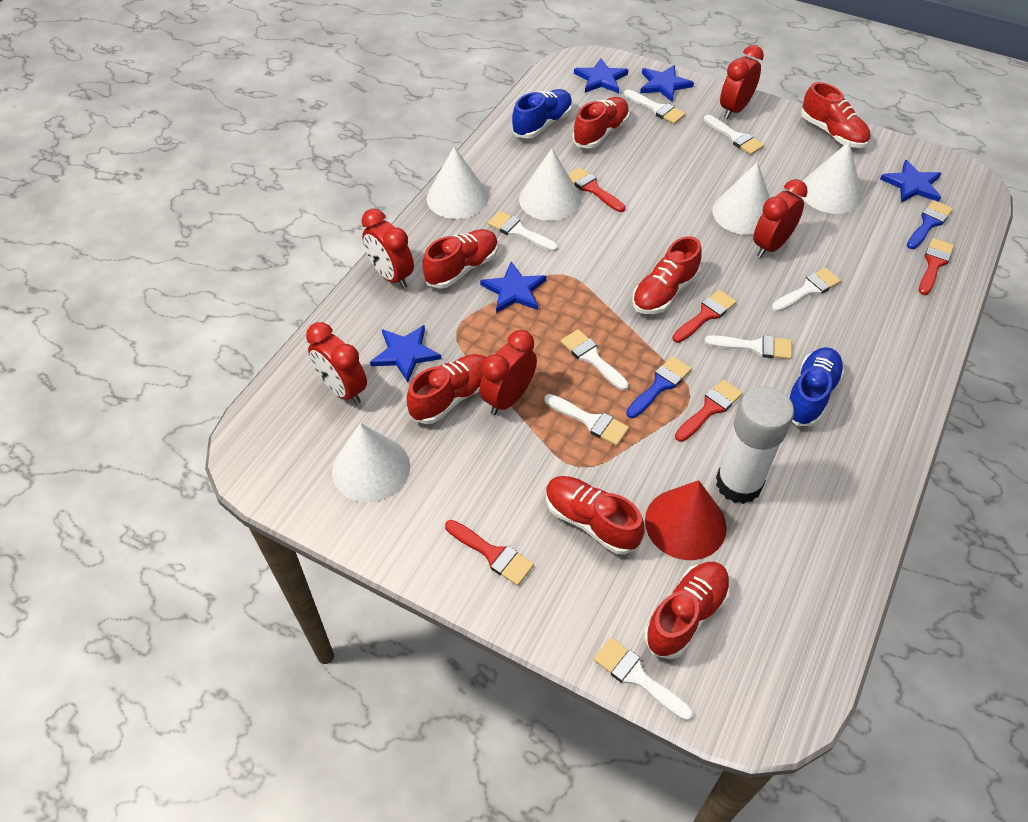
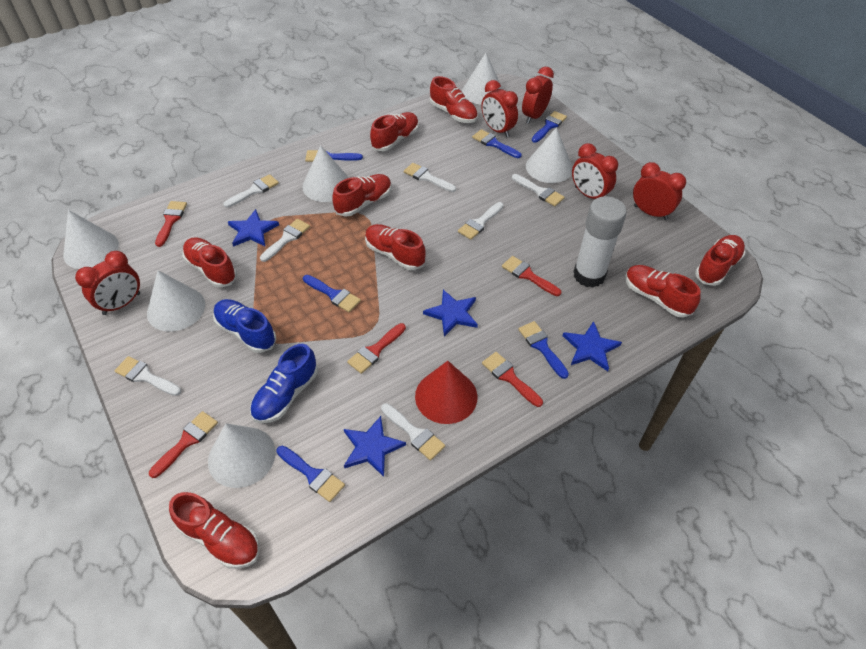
blue brush: [626,356,692,418] [907,200,953,249] = 2 -> [276,446,345,502] [303,275,361,312] [305,149,363,162] [472,129,521,158] [518,321,569,379] [532,111,567,143] = 6
blue star: [370,325,441,382] [480,262,546,313] [574,58,628,93] [640,65,694,102] [880,160,941,203] = 5 -> [228,209,279,247] [344,416,406,477] [423,290,478,336] [562,321,622,371] = 4
red shoe: [407,354,487,424] [422,229,498,289] [546,476,645,555] [572,97,630,148] [632,236,702,314] [644,562,730,659] [801,82,870,148] = 7 -> [169,492,259,569] [182,237,237,288] [332,174,392,217] [365,224,426,270] [370,112,419,151] [430,76,478,123] [625,265,701,318] [695,235,745,286] = 8
white brush: [488,211,558,252] [544,394,629,446] [561,329,629,391] [594,637,693,721] [624,89,686,124] [704,115,764,155] [705,335,792,360] [772,268,841,312] = 8 -> [114,356,181,396] [223,174,279,208] [260,219,310,262] [381,403,445,460] [404,163,456,192] [458,202,504,240] [512,174,565,206] = 7
white cone: [332,423,410,502] [427,147,489,219] [519,148,581,221] [712,162,770,235] [802,142,862,214] = 5 -> [63,210,119,269] [147,270,205,332] [208,423,276,488] [303,145,349,202] [462,53,503,104] [526,127,573,183] = 6

